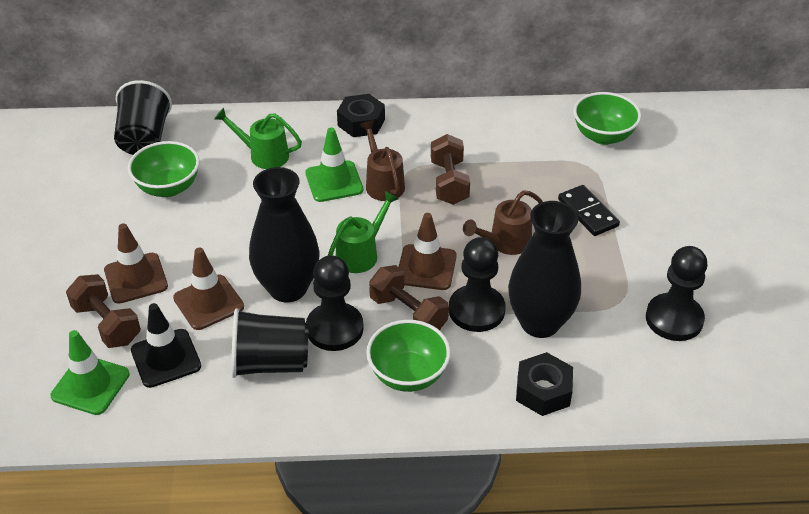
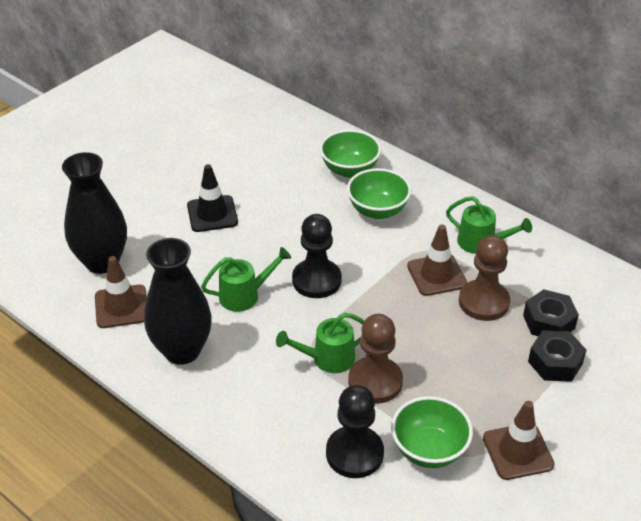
black cup: [114,80,172,155] [231,308,309,378] = 2 -> none = 0
black domino: [558,185,620,236] = 1 -> none = 0
black pawn: [306,255,364,351] [449,237,506,332] [646,246,708,341] = 3 -> [292,214,342,298] [326,385,384,478] = 2
brown dumbbell: [66,274,141,348] [369,265,449,330] [431,134,470,205] = 3 -> none = 0
brown pawn: none = 0 -> [348,314,403,404] [459,235,510,321] = 2
brown watering can: [360,120,405,201] [463,190,543,255] = 2 -> none = 0
green traffic cone: [51,330,129,415] [305,128,363,202] = 2 -> none = 0
green watering can: [214,108,302,169] [328,191,399,273] = 2 -> [201,247,291,312] [276,312,364,373] [446,196,532,254] = 3

